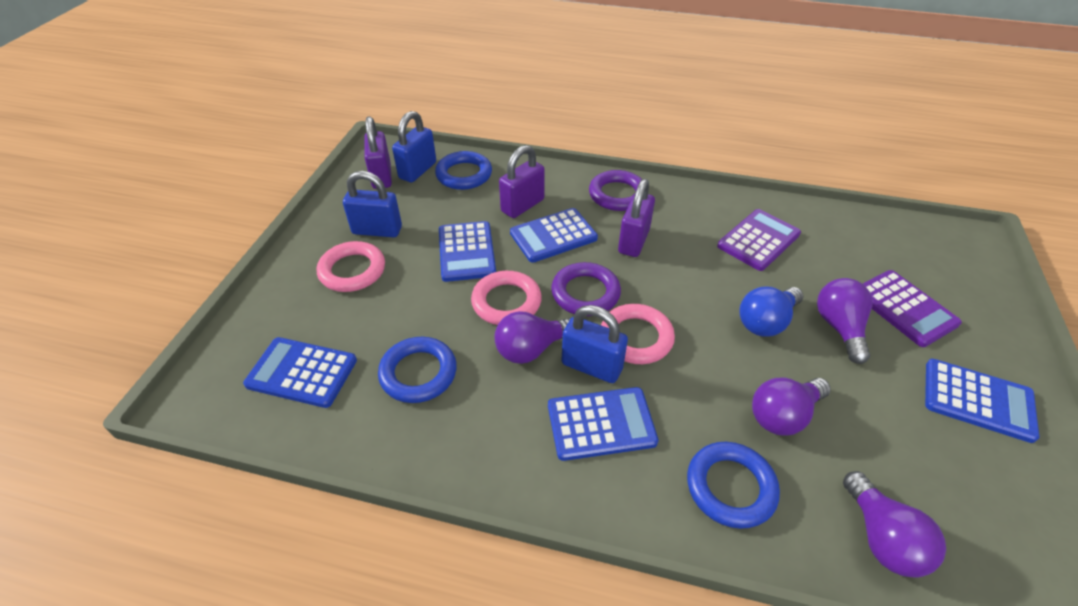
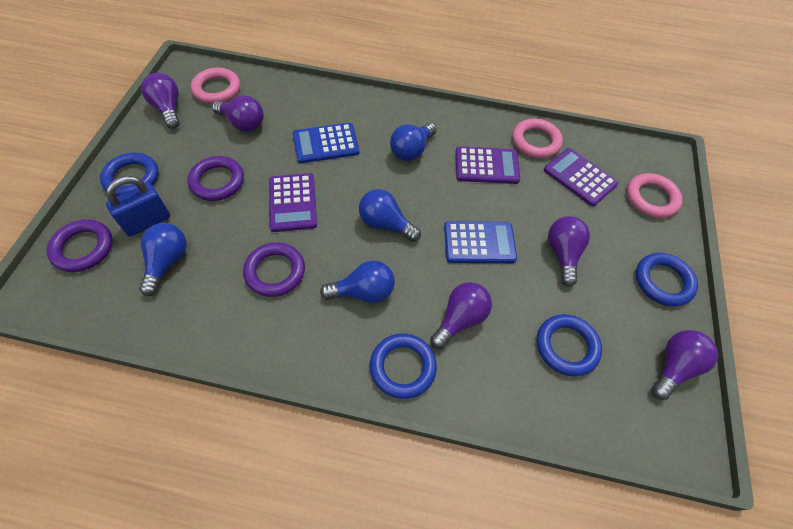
blue calculator: [243,337,357,408] [439,221,496,282] [510,208,598,263] [548,387,659,461] [925,359,1040,443] = 5 -> [293,123,359,163] [444,221,517,263] = 2
blue light bulb: [739,286,803,337] = 1 -> [139,223,187,296] [320,260,395,303] [359,189,421,242] [390,123,437,161] = 4
blue padlock: [343,171,402,237] [392,111,436,182] [561,305,628,383] = 3 -> [106,176,170,236] = 1
blue ring: [378,337,457,403] [435,151,492,190] [687,442,780,529] = 3 -> [100,153,159,197] [370,333,437,399] [537,314,602,376] [636,253,698,307] = 4
purple calculator: [717,209,801,271] [863,270,962,347] = 2 -> [269,173,317,232] [455,146,520,184] [544,148,618,206] = 3
purple light bulb: [494,311,571,364] [752,378,831,436] [817,278,873,364] [843,471,946,578] = 4 -> [141,73,180,129] [212,95,264,132] [430,282,492,349] [548,216,590,287] [651,330,718,400] = 5
purple padlock: [364,116,392,189] [499,145,545,218] [618,179,655,257] = 3 -> none = 0
purple ring: [551,262,621,316] [589,170,642,211] = 2 -> [47,219,113,272] [187,156,244,201] [243,242,305,297] = 3

